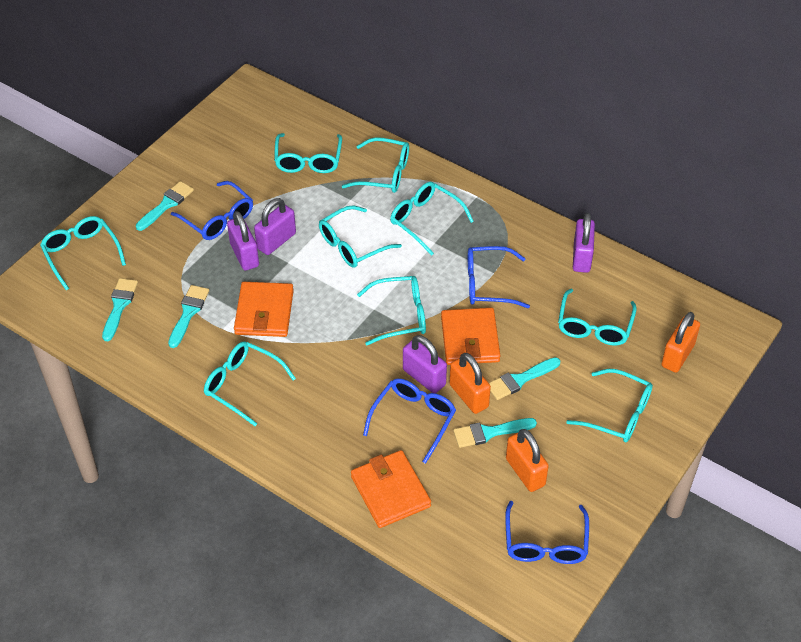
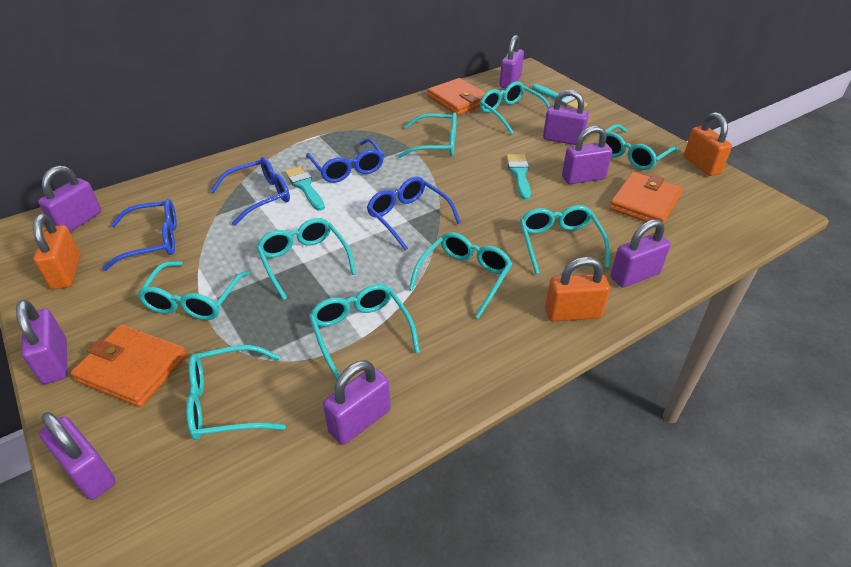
purple padlock: [227,211,259,271] [254,198,296,255] [403,335,447,393] [573,213,595,273] = 4 -> [16,300,68,384] [38,166,101,232] [39,412,116,500] [323,360,391,445] [500,35,524,88] [543,89,589,145] [562,126,612,184] [610,219,671,288] = 8
turquoise brush: [102,278,138,341] [136,181,194,231] [168,285,209,348] [453,418,537,448] [489,357,561,400] = 5 -> [285,166,325,211] [506,154,531,200] [532,84,587,109] = 3

